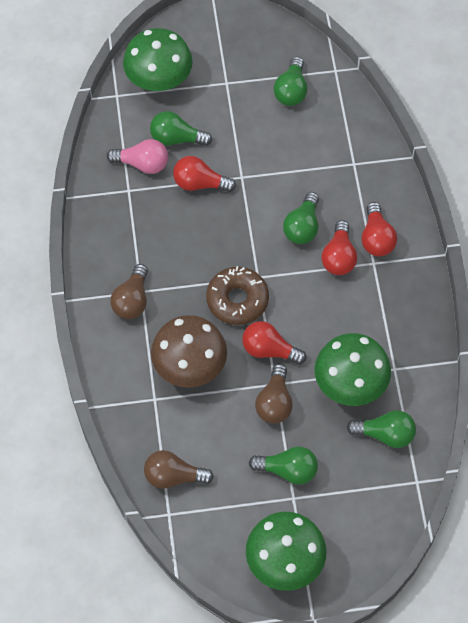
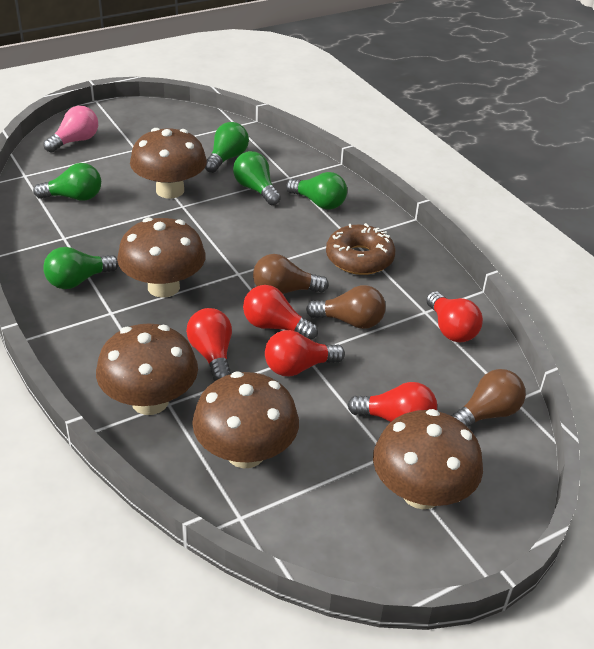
brown mushroom: [151,315,227,388] = 1 -> [96,323,198,415] [117,217,206,298] [130,128,207,198] [192,372,299,468] [373,409,483,509] = 5
green mushroom: [123,28,193,91] [246,512,326,591] [315,333,391,406] = 3 -> none = 0
red light bulb: [173,156,236,192] [242,321,306,365] [322,220,357,275] [361,202,397,256] = 4 -> [186,308,232,381] [243,285,318,340] [265,330,345,376] [347,382,437,422] [426,291,483,342] = 5

